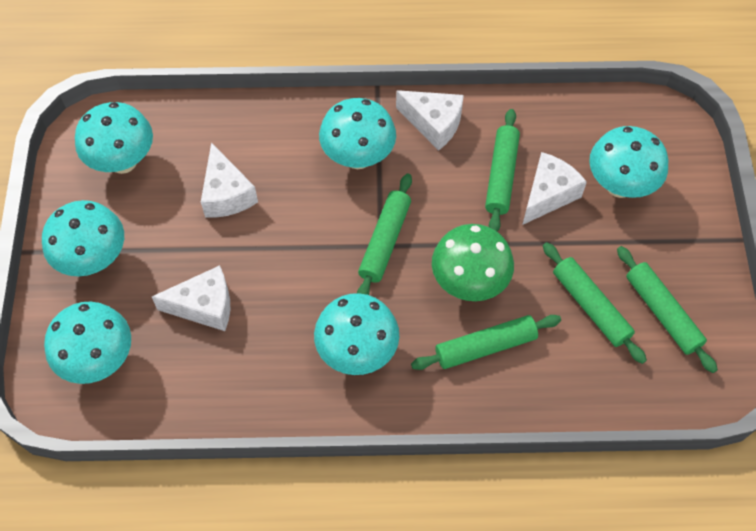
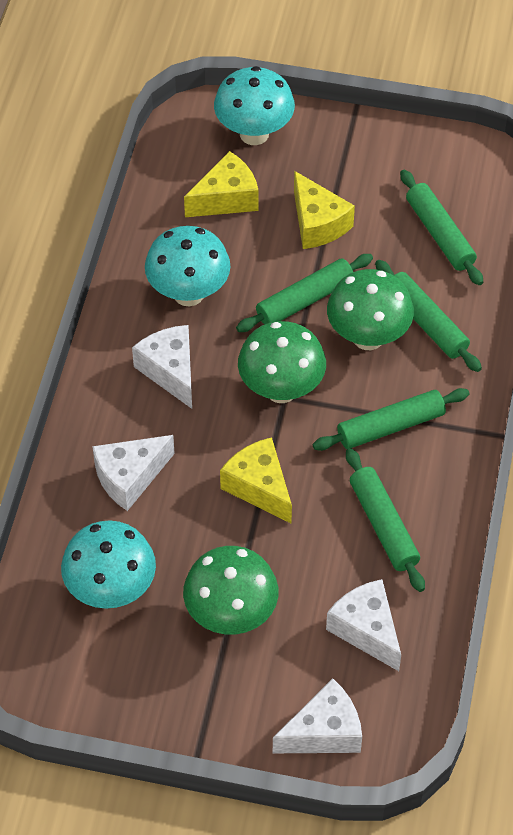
green mushroom: [432,224,514,301] = 1 -> [183,546,278,634] [238,321,326,403] [327,269,414,350] = 3
turquoise mushroom: [42,200,124,276] [44,302,131,384] [75,102,153,174] [314,293,399,375] [319,98,396,169] [589,126,668,198] = 6 -> [61,521,156,609] [145,226,231,306] [214,66,295,145] = 3
yellow cheese: none = 0 -> [184,151,259,217] [220,437,292,523] [294,171,355,249] = 3

